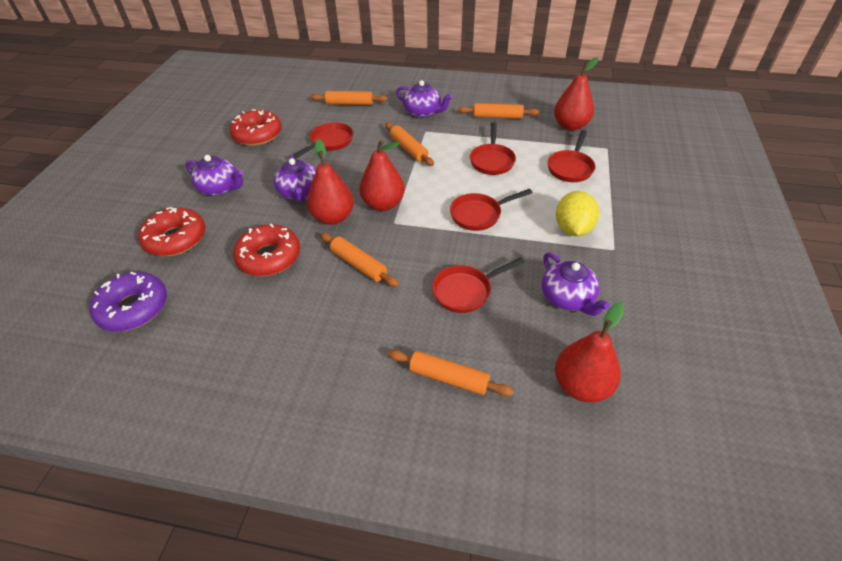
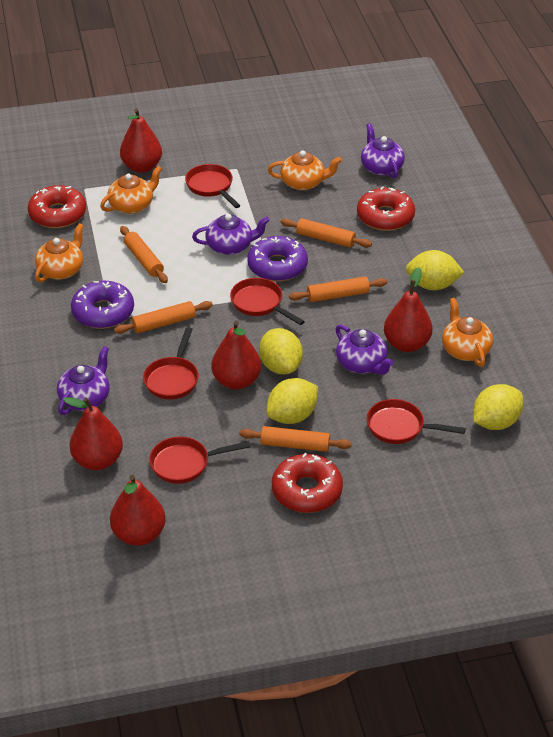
orange teapot: none = 0 -> [35,223,84,282] [100,166,162,214] [268,151,342,190] [442,298,493,367] = 4
purple donut: [89,272,167,332] = 1 -> [71,281,134,329] [247,236,308,282] = 2
red pear: [307,139,354,225] [359,140,405,211] [554,57,599,131] [555,302,624,403] = 4 -> [63,397,123,470] [110,475,166,546] [120,108,162,173] [211,321,261,389] [384,267,433,352] = 5
yellow lemon: [556,191,599,236] = 1 -> [259,328,303,374] [266,378,318,424] [406,250,464,290] [473,384,523,430] = 4

